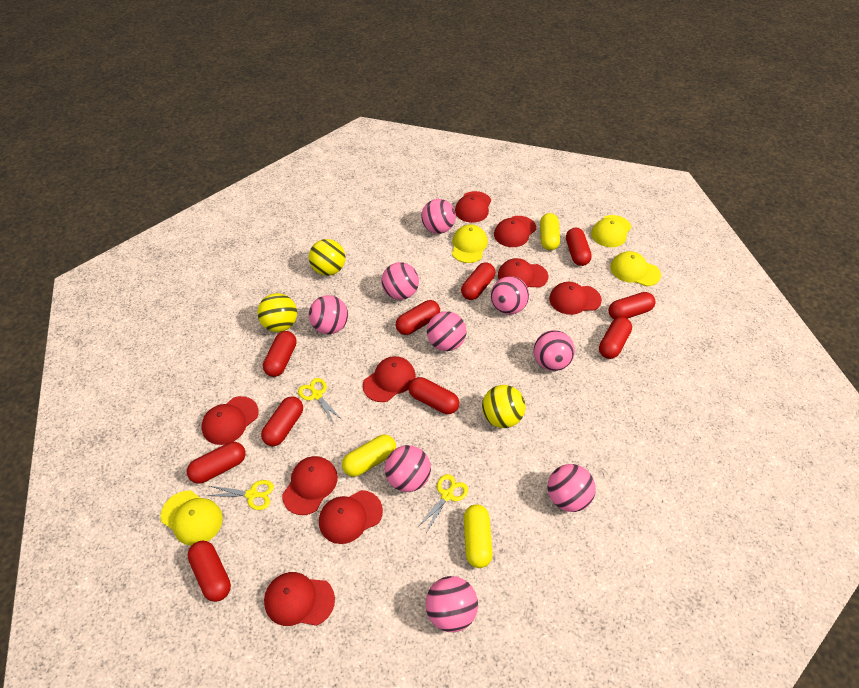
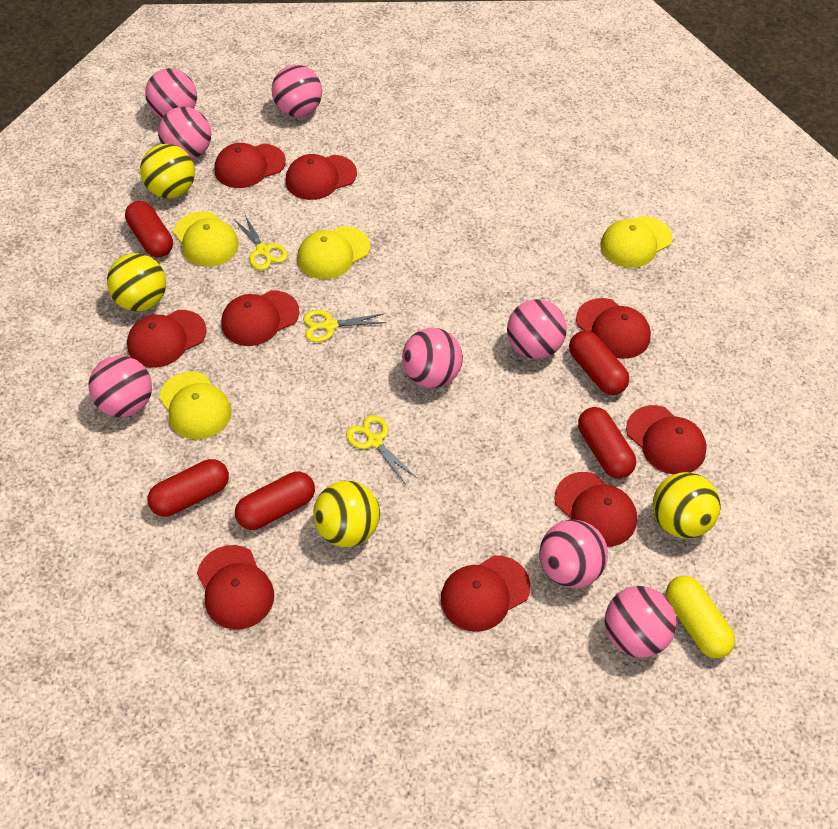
pink ball: [309,295,348,334] [382,262,419,300] [385,445,431,492] [421,199,456,234] [426,576,478,632] [427,311,467,351] [491,276,529,315] [534,330,575,371] [548,464,596,512] = 9 -> [89,356,152,417] [145,68,197,118] [158,106,211,159] [272,65,322,117] [402,328,463,388] [507,299,567,359] [539,520,608,588] [605,586,677,658] = 8
red capsule: [187,442,246,484] [188,540,231,602] [261,396,303,446] [263,331,297,377] [396,300,440,335] [409,377,459,414] [461,262,495,300] [566,228,592,266] [599,317,632,359] [609,292,656,319] = 10 -> [125,201,173,257] [148,459,229,517] [235,472,315,530] [569,331,629,395] [578,407,636,479] = 5
yellow ball: [257,293,297,332] [309,239,345,276] [482,385,526,428] = 3 -> [107,253,166,311] [140,144,195,198] [313,481,380,547] [653,472,720,539] = 4
yellow capsule: [342,435,396,477] [464,504,493,568] [540,213,560,250] = 3 -> [666,575,735,658] = 1

